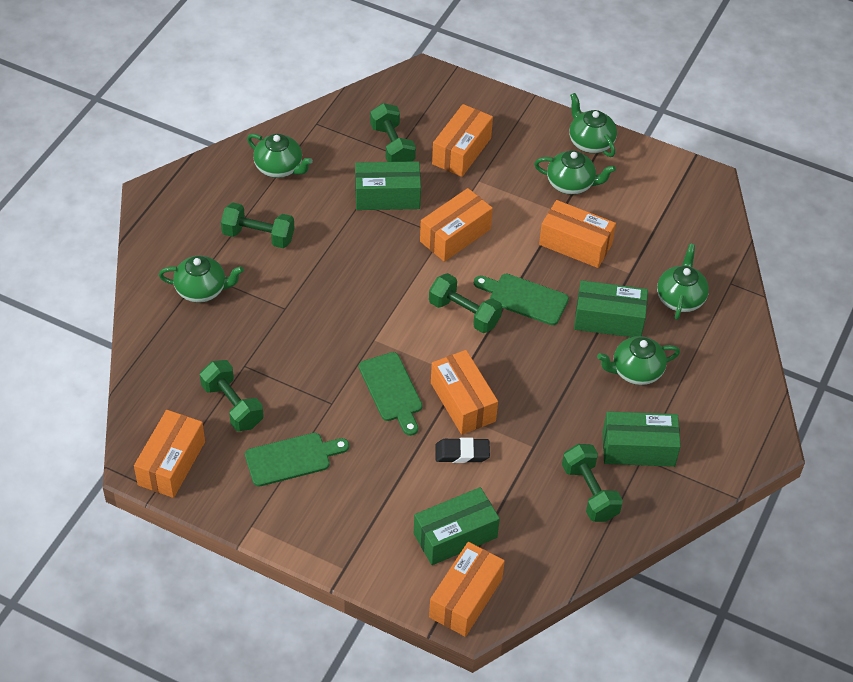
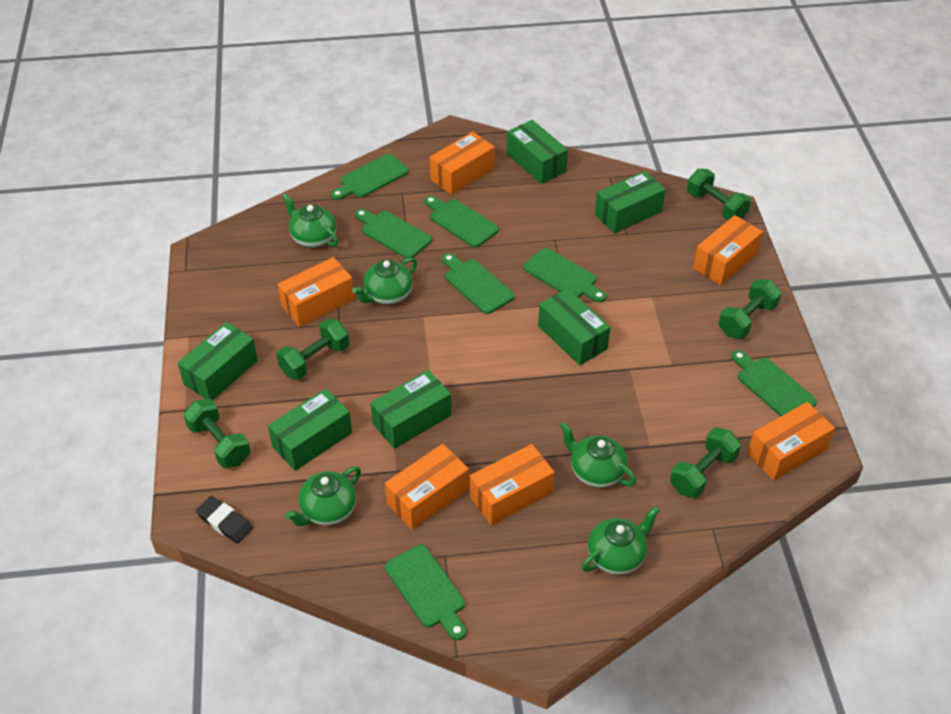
green box: [355,161,421,210] [414,487,500,565] [574,280,648,337] [603,411,681,467] = 4 -> [178,322,258,400] [268,389,352,471] [370,370,451,449] [507,120,568,184] [538,288,610,365] [595,171,666,234] = 6
green cutting board: [245,433,349,487] [359,352,423,436] [474,274,569,325] = 3 -> [331,154,409,200] [355,209,432,258] [385,545,466,640] [424,196,499,248] [442,253,515,314] [523,248,606,303] [731,350,817,416] = 7
green teapot: [159,256,244,303] [247,134,313,178] [534,150,616,195] [569,93,617,157] [597,336,680,385] [657,244,709,320] = 6 -> [282,193,338,247] [285,467,361,526] [352,257,417,304] [560,422,636,488] [581,506,660,575] = 5

